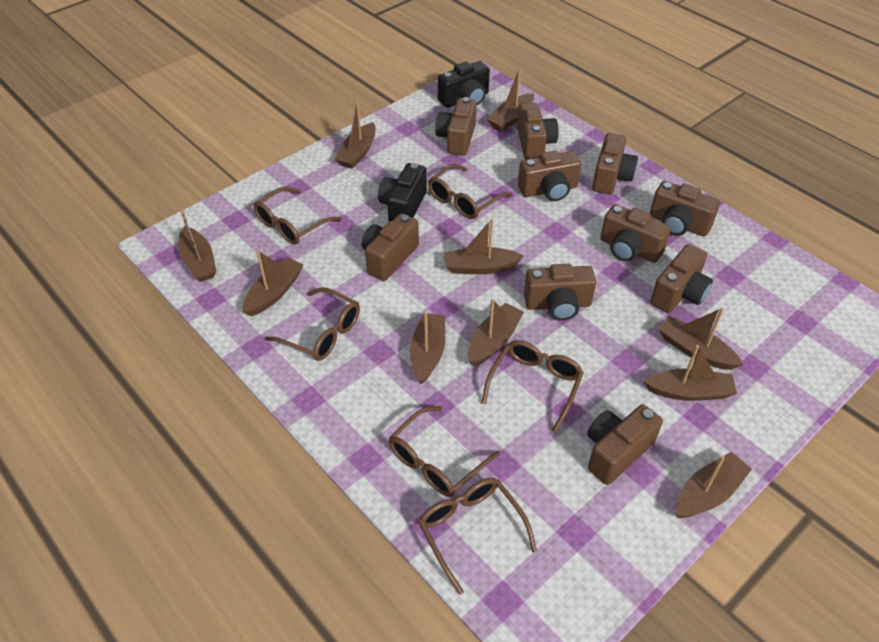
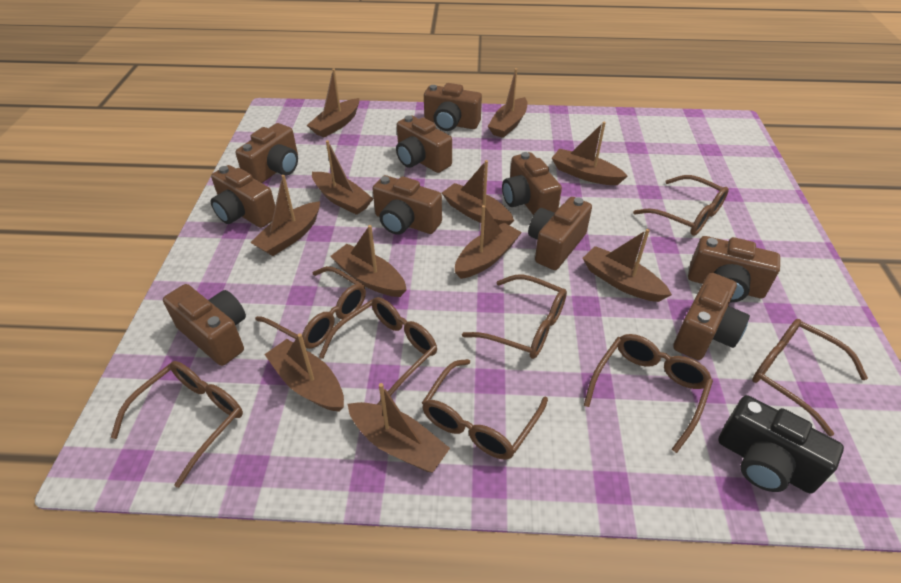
black camera: [378,163,427,221] [438,61,490,108] = 2 -> [718,395,844,494] = 1
brown boat: [178,208,216,282] [243,250,303,316] [335,101,376,169] [410,313,445,384] [444,219,524,274] [468,299,524,366] [487,68,534,131] [643,345,737,401] [658,308,743,370] [676,452,752,518] = 10 -> [250,175,320,256] [264,333,344,412] [307,69,359,138] [312,140,373,215] [330,225,407,297] [347,383,450,473] [442,160,514,225] [455,205,522,279] [488,68,528,138] [552,122,628,185] [583,229,672,302] = 11
brown glasses: [254,187,342,245] [265,288,360,361] [389,406,500,497] [418,478,537,595] [428,164,512,219] [482,340,584,433] = 6 -> [111,361,243,488] [255,266,366,349] [319,297,437,406] [422,359,548,460] [462,274,567,359] [584,334,713,453] [633,175,729,236] [752,319,868,437] = 8

